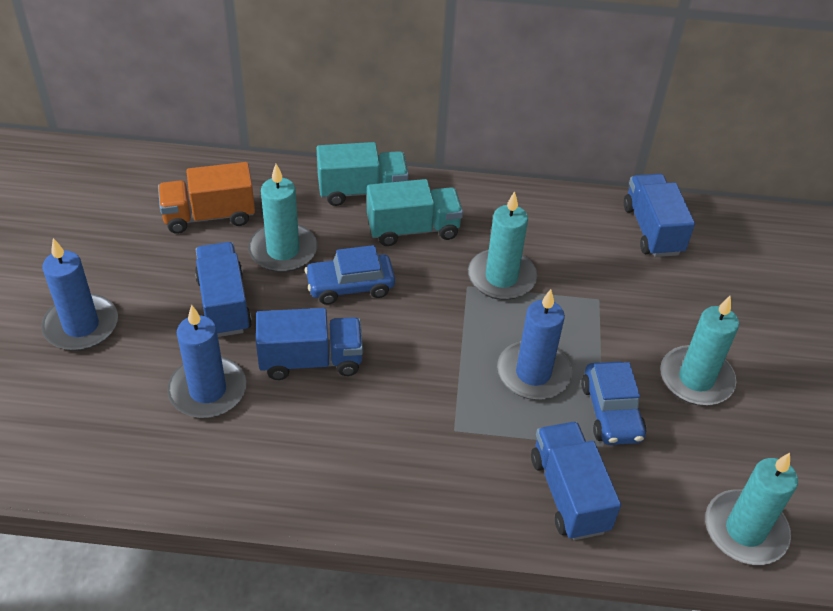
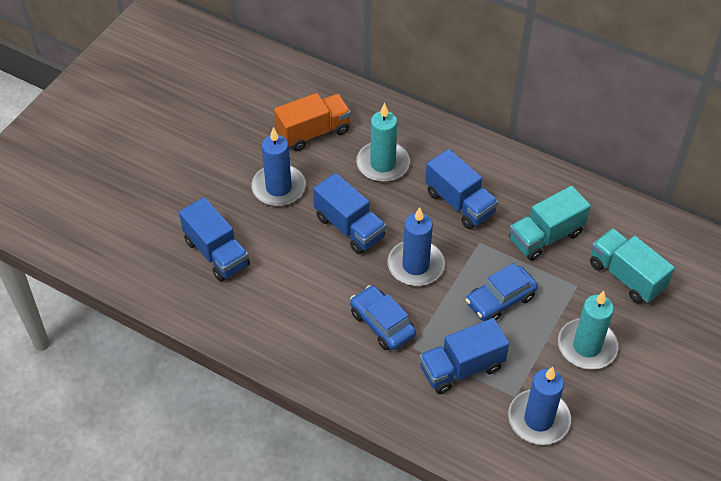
turquoise candle: [248,164,317,272] [468,191,537,300] [660,296,739,406] [705,453,798,565] = 4 -> [356,103,410,182] [558,291,618,370] = 2

